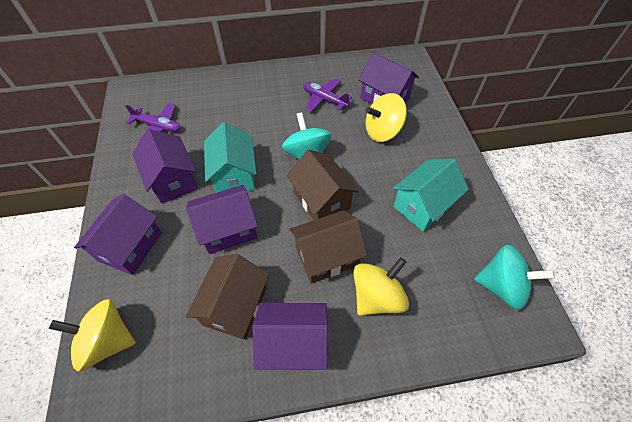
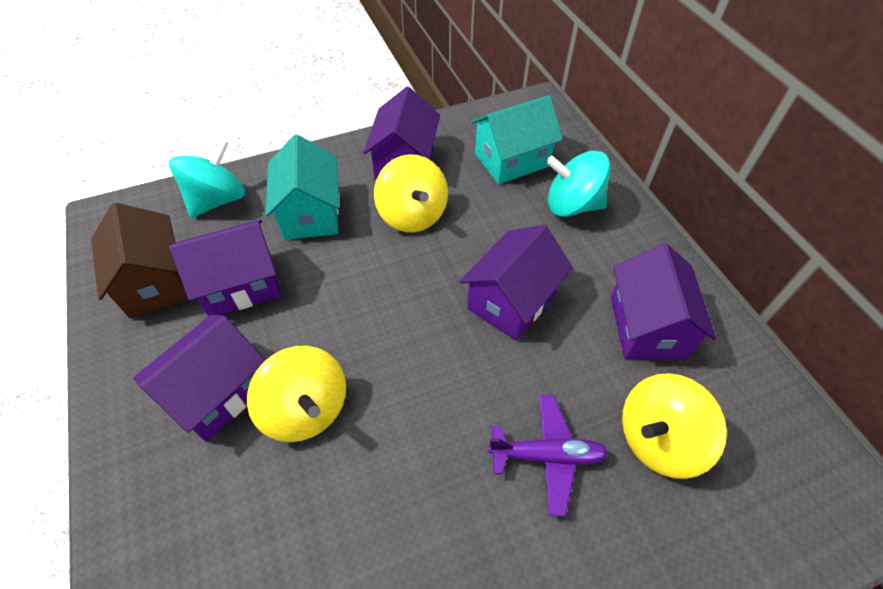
brown house: [186,254,269,340] [287,150,359,220] [290,210,367,284] = 3 -> [91,202,188,319] = 1
purple plane: [125,103,180,143] [303,78,352,112] = 2 -> [488,395,609,516] = 1

